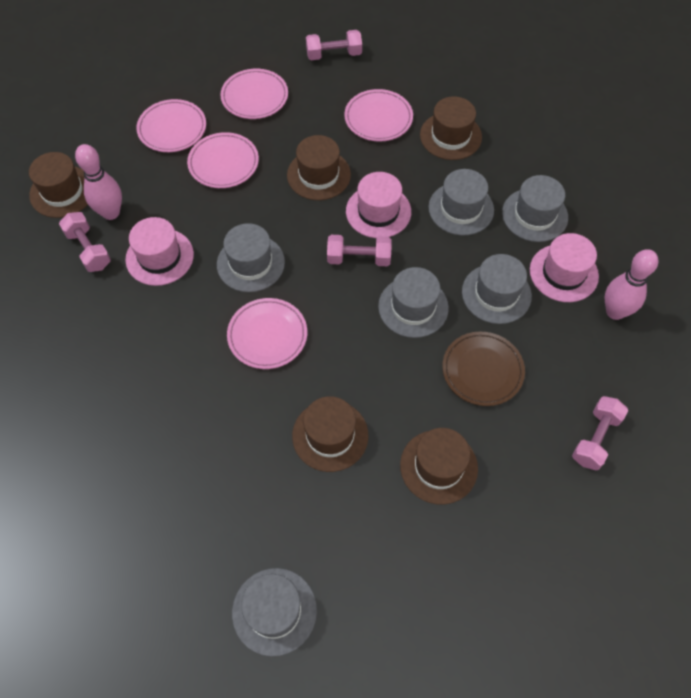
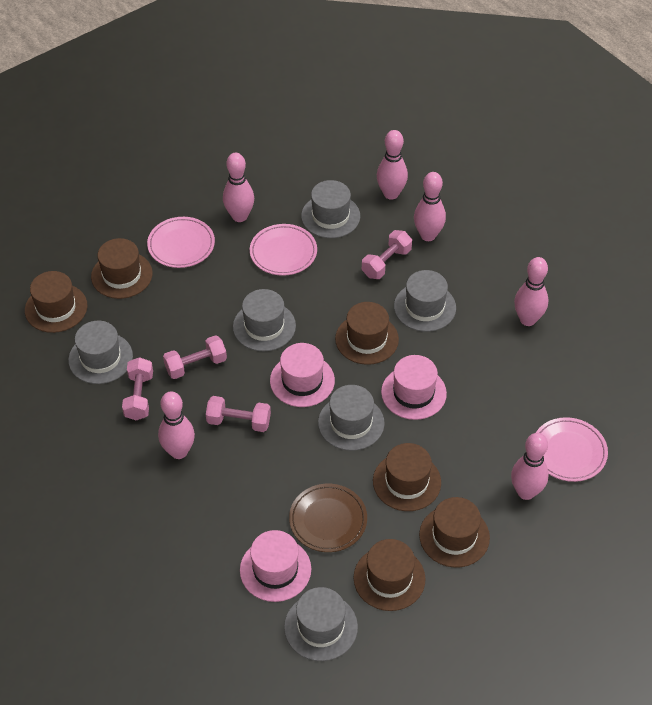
brown hat: [29,152,88,218] [287,135,351,200] [292,396,368,472] [400,428,478,505] [420,96,482,160] = 5 -> [25,271,88,333] [91,238,153,299] [335,302,399,365] [354,539,425,611] [373,443,441,511] [419,497,490,567] = 6
pink bowling pin: [75,144,122,220] [605,249,658,320] = 2 -> [158,391,195,459] [223,153,254,222] [377,130,408,200] [414,172,446,241] [511,433,549,500] [514,257,548,326] = 6
pink plate: [136,99,206,152] [187,132,259,188] [220,69,288,119] [227,298,307,369] [344,89,413,142] = 5 -> [147,217,215,268] [250,224,317,276] [536,417,608,482] = 3

